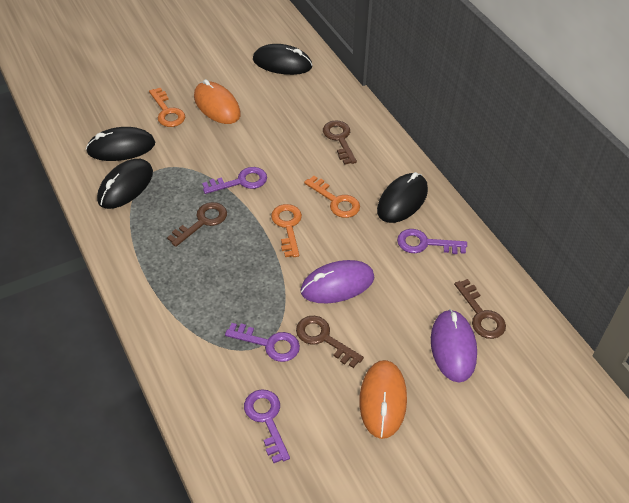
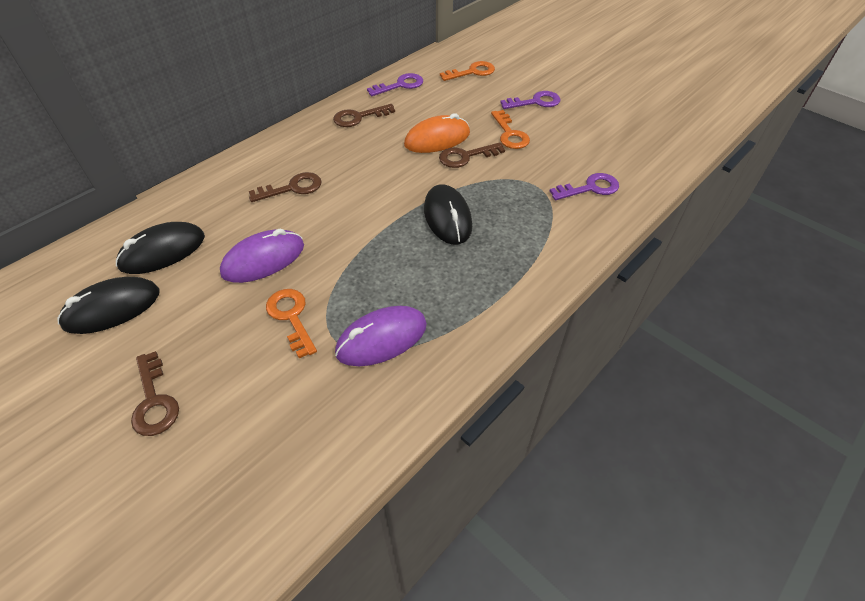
black mouse: [86,127,155,161] [97,159,153,209] [253,44,312,75] [377,172,428,223] = 4 -> [58,277,159,334] [116,222,205,274] [424,184,472,245] = 3
orange mouse: [194,79,241,124] [359,360,407,439] = 2 -> [404,113,470,153] = 1
purple key: [202,167,267,194] [225,323,300,362] [244,389,290,463] [397,229,467,254] = 4 -> [367,73,423,96] [500,91,561,109] [550,173,619,200] = 3

